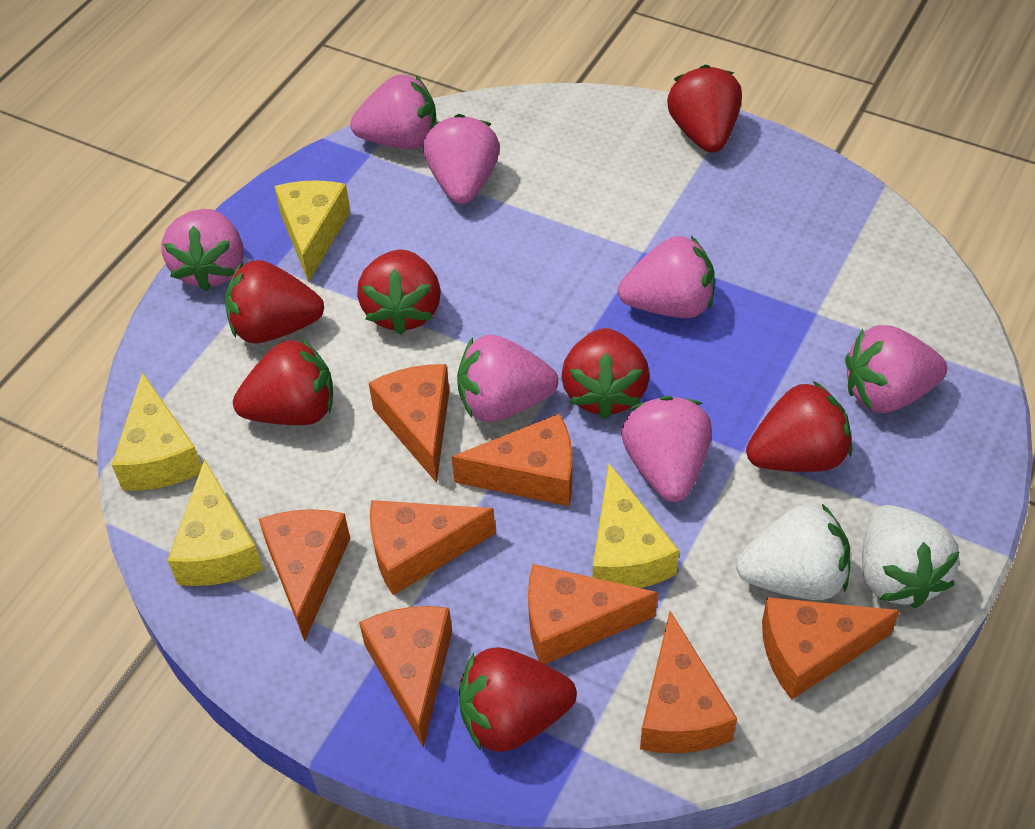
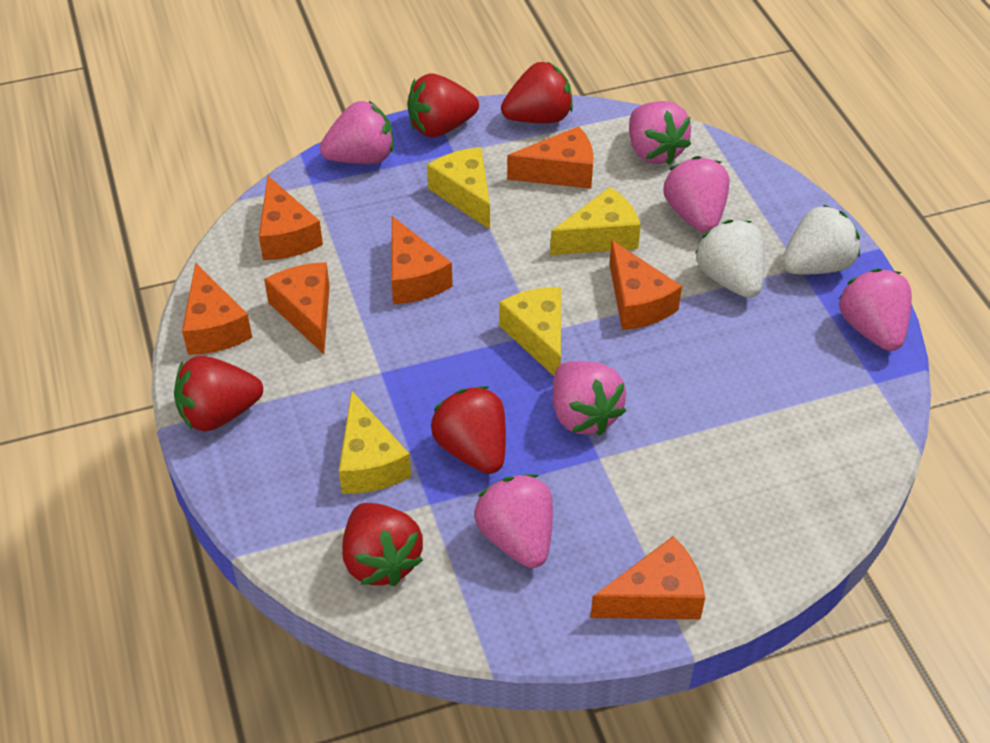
orange cheese: [259,509,350,642] [359,606,452,748] [369,364,449,483] [370,500,496,595] [452,414,572,506] [528,564,658,664] [640,611,737,753] [762,597,900,700] = 8 -> [182,262,252,355] [259,176,323,260] [264,262,330,354] [391,216,453,304] [507,126,594,189] [590,536,705,619] [609,240,682,330] = 7
pink strawberry: [161,209,243,291] [350,74,436,149] [423,114,500,204] [457,335,558,422] [618,236,715,318] [621,396,712,502] [845,325,947,413] = 7 -> [320,101,393,164] [474,474,553,568] [553,361,626,436] [629,101,691,165] [664,156,729,233] [839,268,912,351] = 6
red strawberry: [225,260,324,343] [233,338,333,425] [357,249,441,335] [459,647,577,752] [562,328,650,419] [667,65,742,153] [746,381,852,472] = 7 -> [174,356,263,431] [342,503,423,586] [407,74,479,137] [431,386,506,474] [501,62,573,123] = 5

